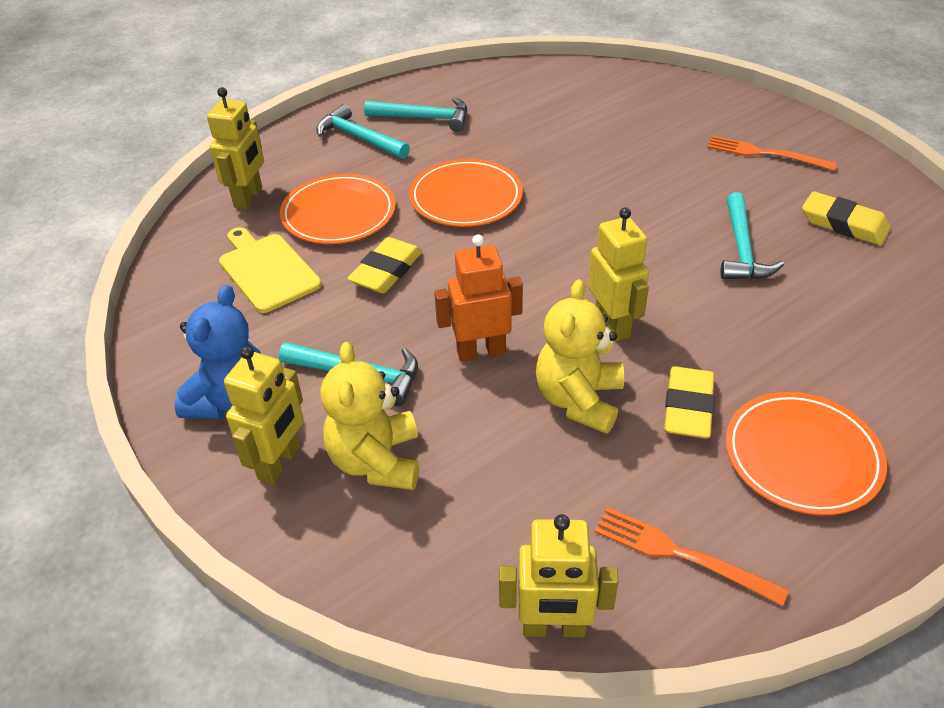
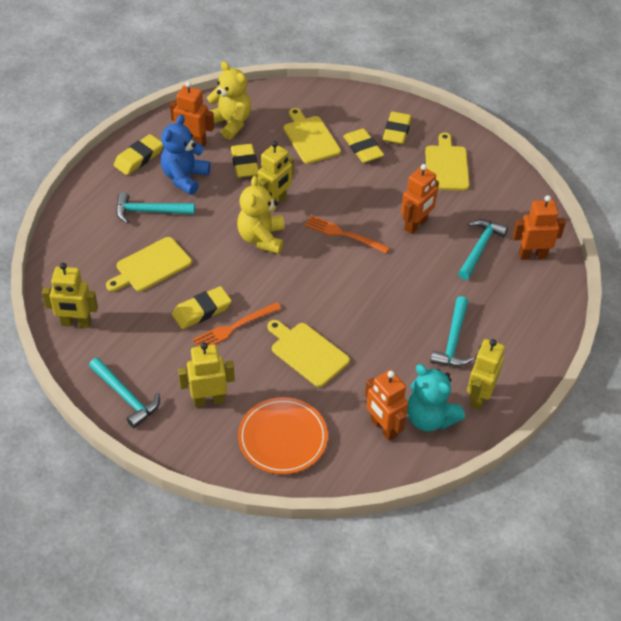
orange plate: [280,174,396,244] [409,159,523,227] [726,392,887,515] = 3 -> [238,397,328,474] = 1
orange robot: [434,234,523,362] = 1 -> [170,81,214,147] [365,370,408,441] [401,164,439,234] [512,195,566,260] = 4
turquoise teddy bear: none = 0 -> [407,364,465,431] = 1
yellow cutting board: [219,227,321,313] = 1 -> [106,237,192,292] [267,320,350,387] [283,108,341,164] [425,133,469,191] = 4
yellow eraser: [347,237,423,293] [664,366,715,439] [802,191,891,245] = 3 -> [114,134,163,175] [172,286,232,329] [231,144,259,178] [343,128,384,163] [383,112,412,145] = 5

